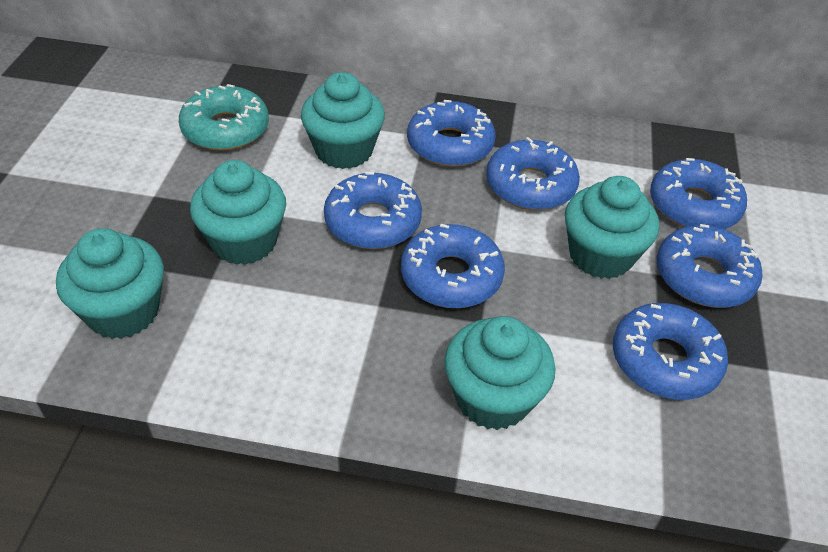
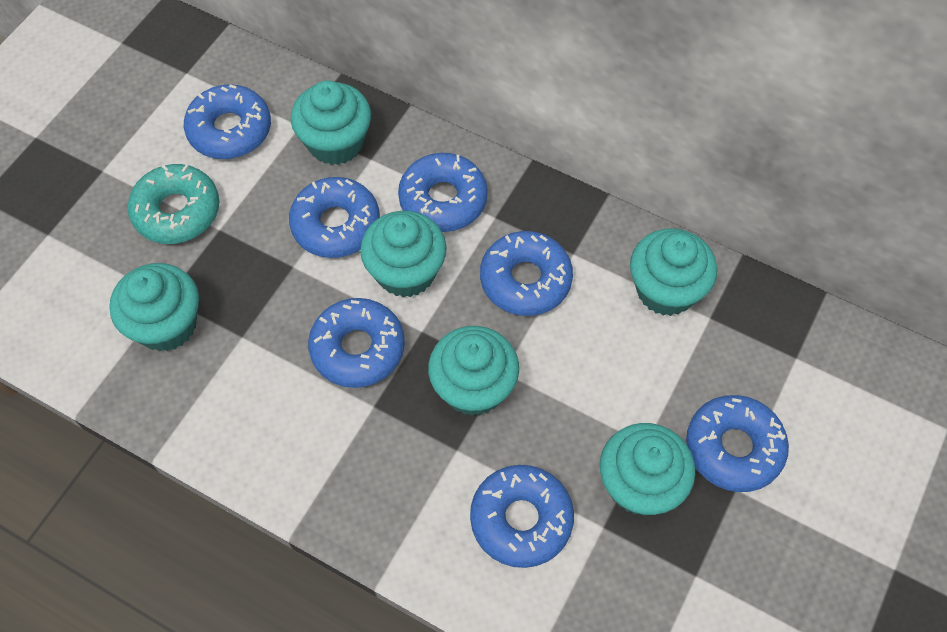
turquoise cupcake: [56,228,164,339] [190,160,286,265] [301,72,385,169] [444,316,556,430] [565,176,659,279] = 5 -> [109,263,199,351] [291,80,371,165] [360,211,447,298] [428,326,519,416] [600,423,695,516] [630,228,717,316] = 6

